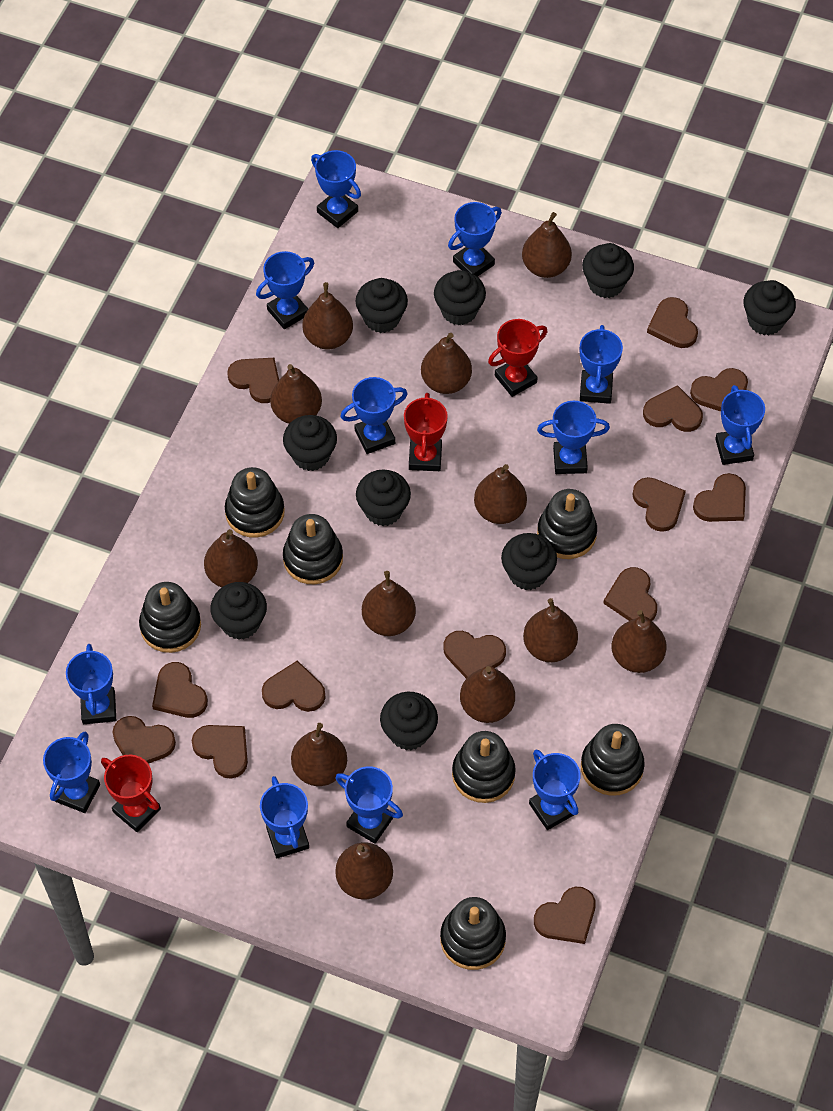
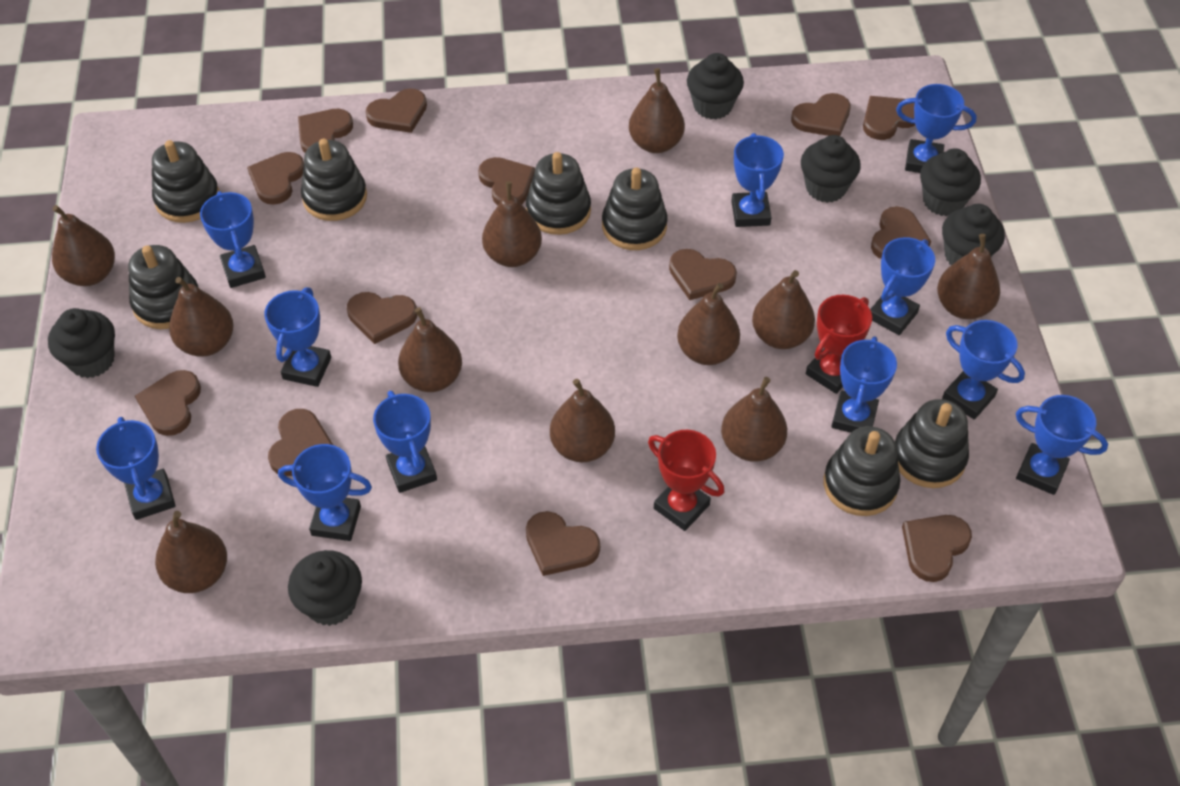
black cupcake: [211,582,267,640] [283,415,337,471] [355,278,408,333] [356,470,411,526] [380,692,438,750] [434,270,486,325] [501,533,557,590] [582,243,634,298] [744,280,796,335] = 9 -> [48,308,115,378] [288,550,362,626] [687,53,744,119] [801,135,861,203] [920,149,981,217] [942,204,1005,265] = 6
blue trophy: [43,732,100,813] [66,644,116,724] [256,251,314,329] [260,776,309,858] [311,150,361,228] [336,766,403,844] [340,377,408,454] [448,202,502,277] [529,750,581,830] [537,401,610,474] [580,325,623,404] [715,385,765,465] = 12 -> [96,417,176,520] [200,191,266,288] [264,287,331,387] [278,444,372,541] [373,391,437,493] [731,133,784,227] [831,336,897,433] [870,237,935,335] [896,84,977,173] [942,320,1025,420] [1016,395,1108,495] = 11
brown pear: [204,529,258,588] [270,364,322,424] [291,723,347,786] [302,282,353,350] [335,842,393,900] [362,571,416,636] [421,333,472,394] [460,666,515,723] [474,464,527,524] [522,212,572,278] [523,598,578,662] [611,610,667,673] = 12 -> [52,205,115,286] [155,511,227,593] [169,277,234,357] [398,307,462,392] [482,181,542,267] [550,379,615,462] [629,68,685,153] [677,283,740,365] [721,377,787,462] [752,270,815,349] [937,234,1000,319] = 11
red trophy: [101,755,161,832] [404,393,448,471] [488,319,548,397] = 3 -> [648,430,724,531] [806,295,872,394] = 2

